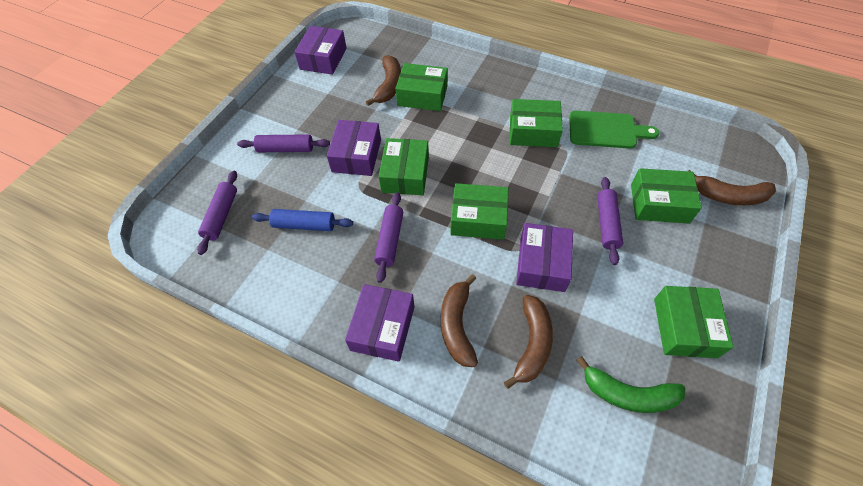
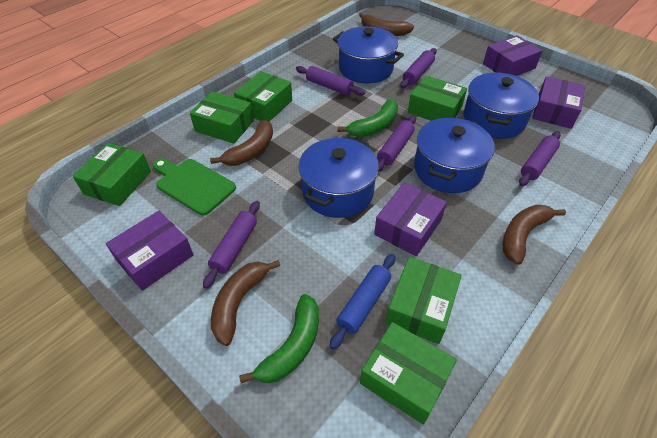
blue pot: none = 0 -> [298,137,379,218] [333,26,404,84] [414,117,495,193] [464,72,539,139] = 4
green banana: [576,356,685,413] = 1 -> [239,294,319,384] [337,99,398,137] = 2
purple rolling pin: [197,171,237,255] [237,134,330,152] [374,192,403,283] [597,177,623,265] = 4 -> [203,201,260,289] [296,66,365,96] [377,115,416,172] [400,48,437,88] [519,131,561,186] = 5

